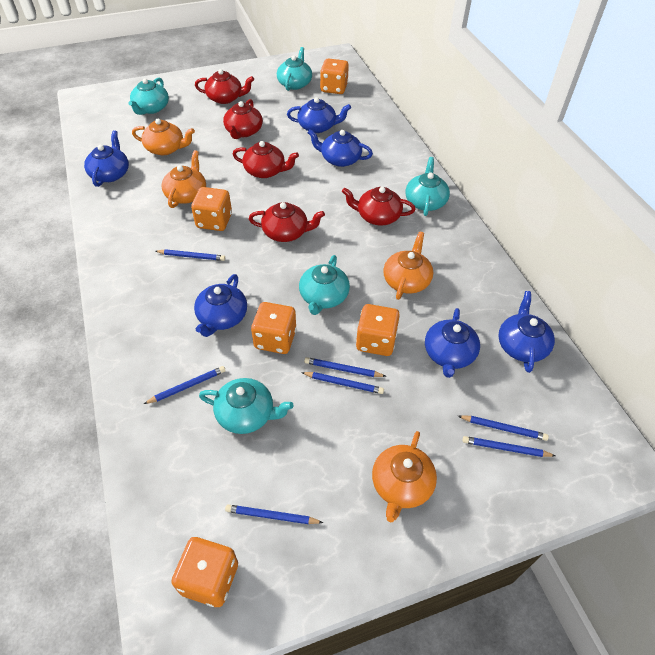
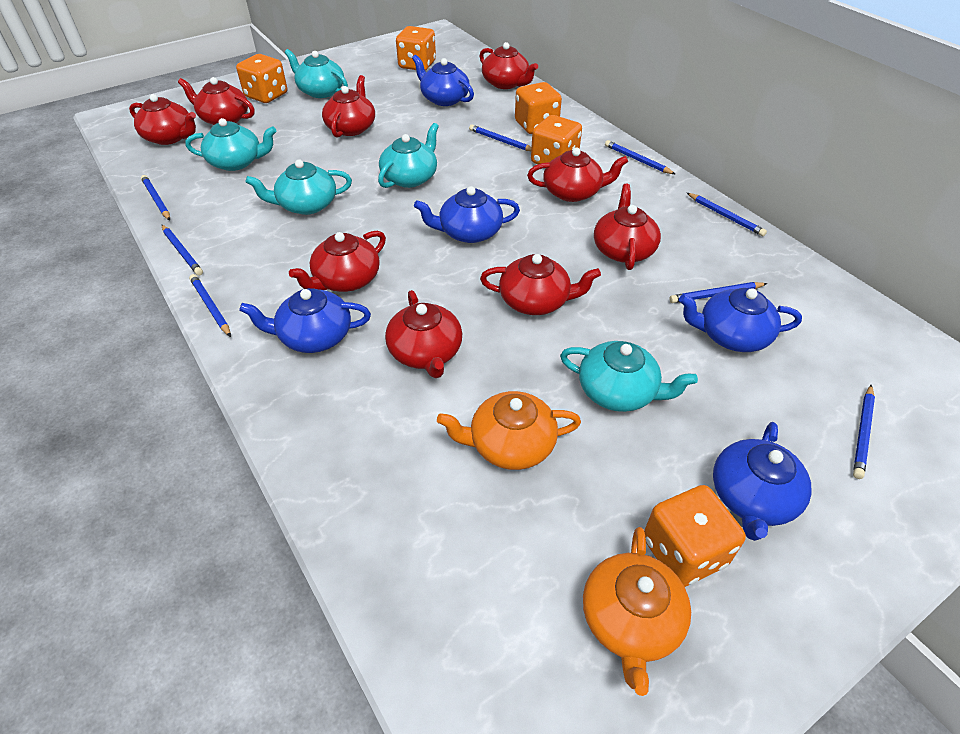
blue pencil: [144,366,226,404] [156,249,225,261] [225,505,324,524] [301,372,384,394] [304,357,387,377] [458,415,549,441] [463,436,556,457] = 7 -> [141,175,170,220] [162,225,203,275] [189,274,231,337] [469,124,531,151] [605,140,675,174] [669,282,767,303] [687,193,767,236] [853,385,875,479] = 8
blue teapot: [84,130,129,187] [194,274,247,337] [287,97,351,133] [308,130,373,167] [425,308,480,378] [498,291,555,373] = 6 -> [239,288,371,353] [412,54,474,106] [414,186,520,243] [679,288,802,352] [713,422,812,541] = 5
orange teapot: [132,119,195,155] [161,150,206,208] [372,431,437,523] [383,232,433,300] = 4 -> [437,391,581,470] [583,527,691,696] = 2
red teapot: [195,69,254,104] [223,99,263,139] [233,141,299,178] [249,202,325,242] [342,187,416,226] = 5 -> [129,94,196,145] [178,77,255,125] [289,231,386,292] [322,75,375,137] [385,290,462,378] [480,42,538,89] [480,254,601,315] [527,147,628,202] [594,184,661,270] = 9

